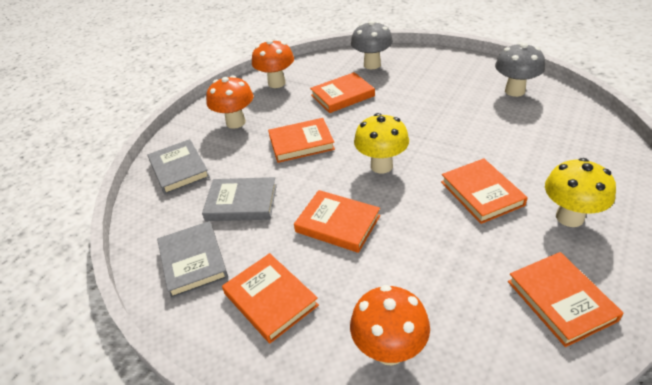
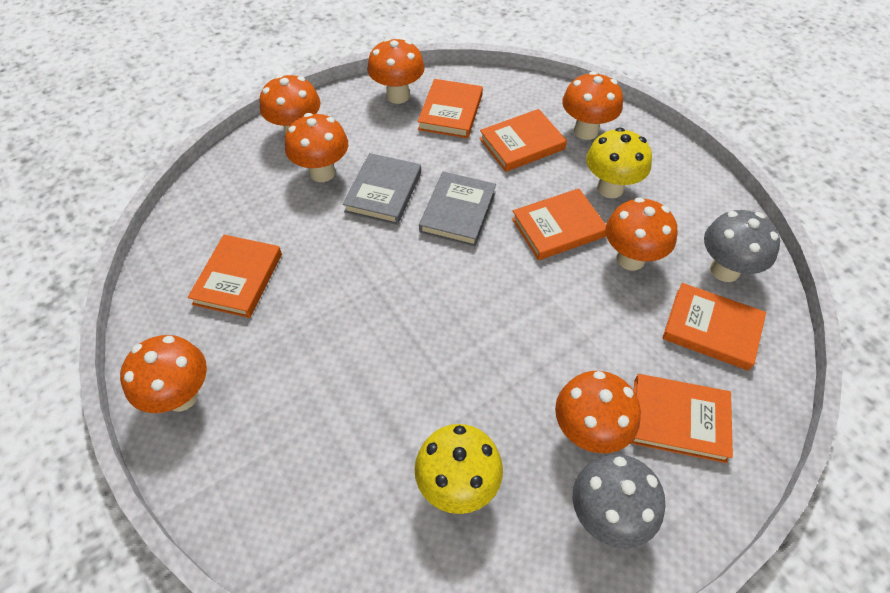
grey book: [147,139,210,195] [157,221,228,299] [202,177,277,221] = 3 -> [343,153,421,225] [419,172,496,247] = 2
orange mushroom: [206,75,253,129] [252,39,294,88] [350,285,430,365] = 3 -> [120,335,207,413] [259,75,321,135] [285,113,348,182] [367,38,425,104] [555,371,641,453] [562,71,623,140] [605,197,677,270] = 7

